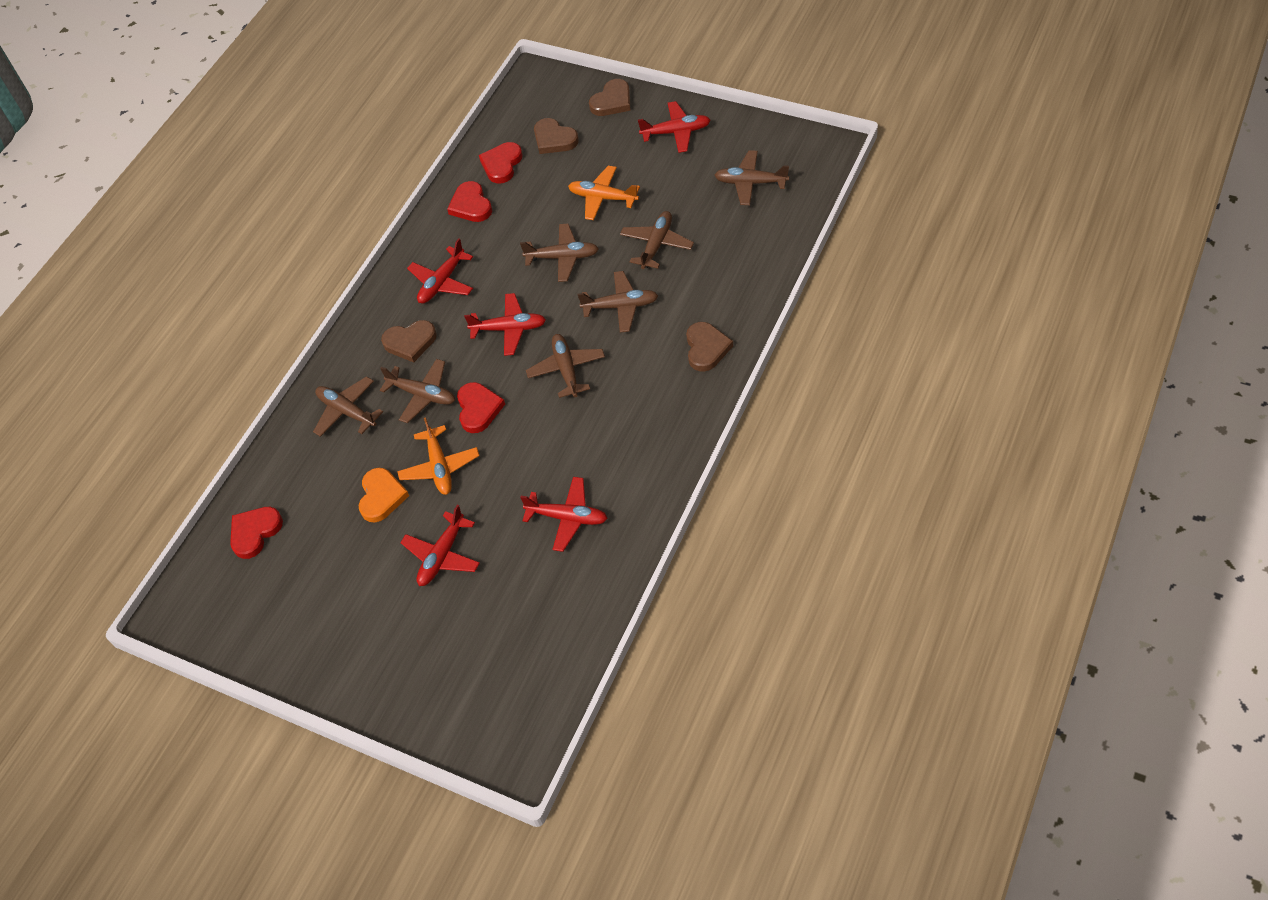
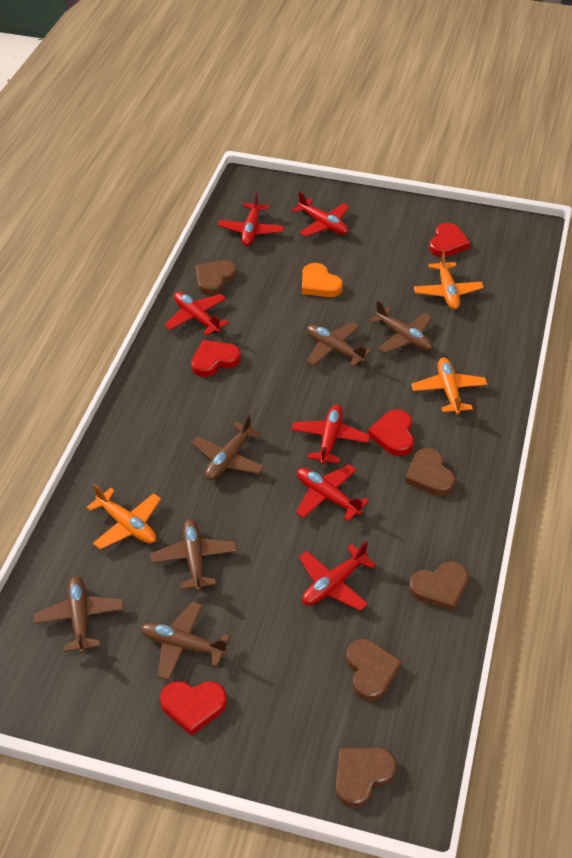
brown heart: [381,320,437,362] [534,118,579,154] [589,79,631,116] [686,322,733,372] = 4 -> [196,260,237,295] [335,748,396,808] [346,639,402,701] [405,448,455,496] [409,561,468,611] = 5
brown plane: [313,376,383,437] [380,359,455,423] [520,224,599,282] [526,334,605,398] [578,271,658,333] [620,211,694,269] [714,150,789,205] = 7 -> [33,576,124,653] [141,602,230,680] [151,519,237,591] [192,414,264,480] [307,322,372,367] [369,301,432,353] = 6
orange plane: [397,417,480,495] [568,166,640,220] = 2 -> [86,484,161,549] [411,357,488,414] [414,250,484,310] = 3
red plane: [400,505,480,586] [407,238,473,303] [464,293,546,356] [520,477,608,552] [638,101,711,153] = 5 -> [164,292,229,336] [218,192,284,246] [292,192,349,237] [292,404,370,465] [296,464,369,521] [299,541,376,611] = 6

